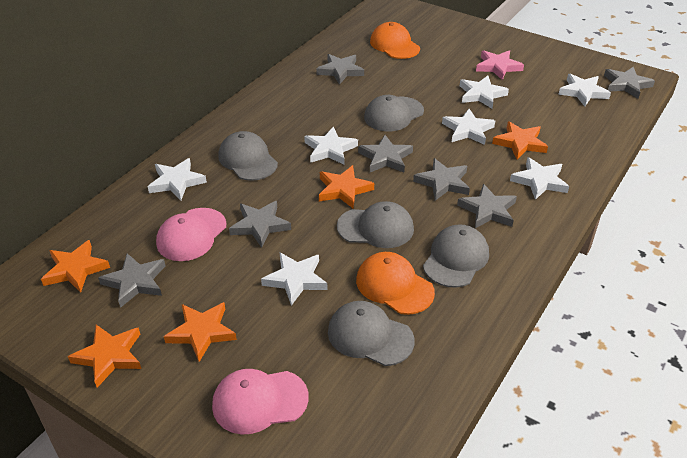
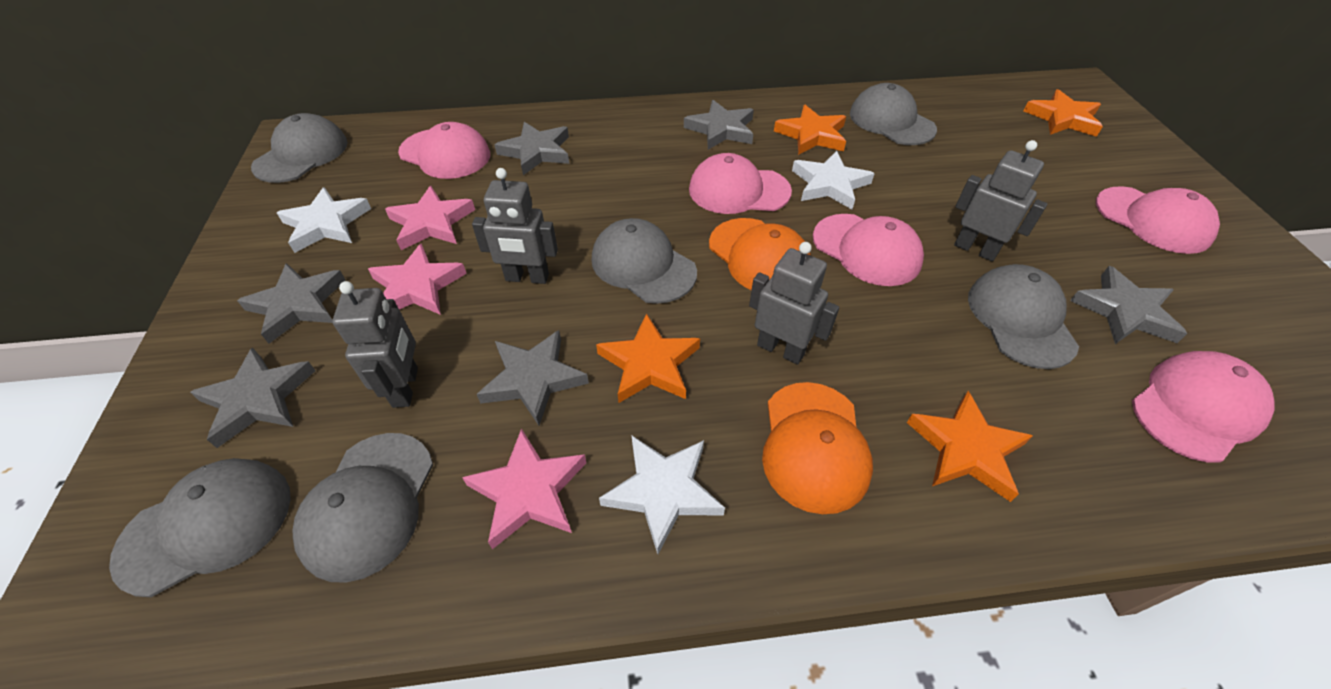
grey cap: [218,131,278,181] [328,301,415,366] [337,201,414,248] [364,95,424,132] [423,224,489,288] = 5 -> [109,458,291,597] [251,113,348,183] [293,433,433,583] [592,218,697,304] [850,83,937,145] [968,264,1079,369] = 6
grey robot: none = 0 -> [332,281,418,408] [472,168,558,284] [749,242,839,365] [954,140,1047,261] = 4
grey star: [98,253,165,308] [229,201,291,248] [316,54,364,85] [358,135,413,172] [413,158,470,201] [457,184,517,228] [604,67,655,99] = 7 -> [190,347,316,448] [237,263,346,344] [477,330,589,426] [494,122,569,175] [684,100,754,150] [1070,266,1187,344] = 6
orange star: [41,240,110,293] [68,325,141,388] [164,302,237,362] [319,165,374,209] [492,121,548,159] = 5 -> [596,313,700,403] [774,105,846,155] [907,391,1032,502] [1024,89,1103,137] = 4
pink cap: [156,208,226,261] [212,369,309,434] = 2 -> [398,122,490,179] [689,153,792,214] [813,214,924,286] [1096,186,1220,254] [1132,351,1275,462] = 5
pink star: [476,50,524,80] = 1 -> [368,243,467,315] [385,186,475,250] [462,428,586,549] = 3
white star: [148,158,207,200] [261,252,327,306] [304,127,358,165] [442,109,495,145] [460,76,509,109] [510,157,569,200] [558,74,611,106] = 7 -> [277,187,371,253] [599,436,725,554] [792,151,875,209] = 3

